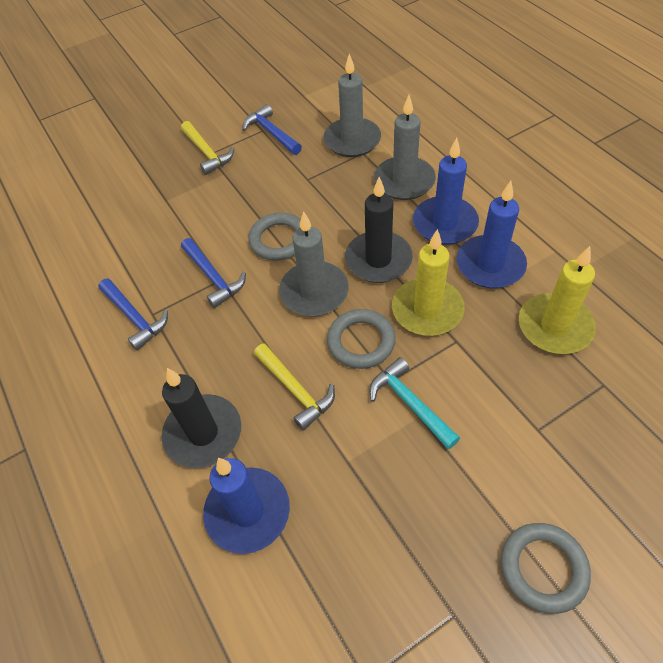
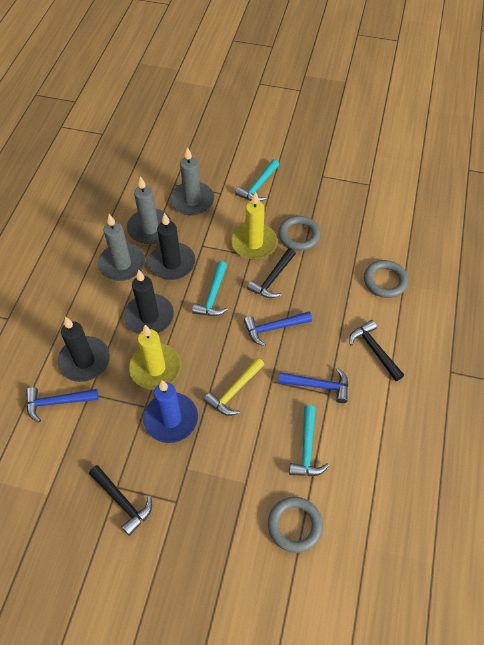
black candle: [161,368,241,468] [345,177,413,283] = 2 -> [58,317,110,382] [124,269,174,334] [148,213,195,280] = 3
black hammer: none = 0 -> [89,465,152,536] [247,248,296,298] [349,320,404,381] = 3
blue candle: [203,458,290,554] [413,138,479,245] [457,181,527,288] = 3 -> [143,380,198,443] = 1
turquoise hammer: [369,357,460,449] = 1 -> [192,261,228,316] [235,159,279,201] [289,405,329,476] = 3
yellow hammer: [181,121,234,175] [254,343,335,430] = 2 -> [204,358,265,416] = 1

